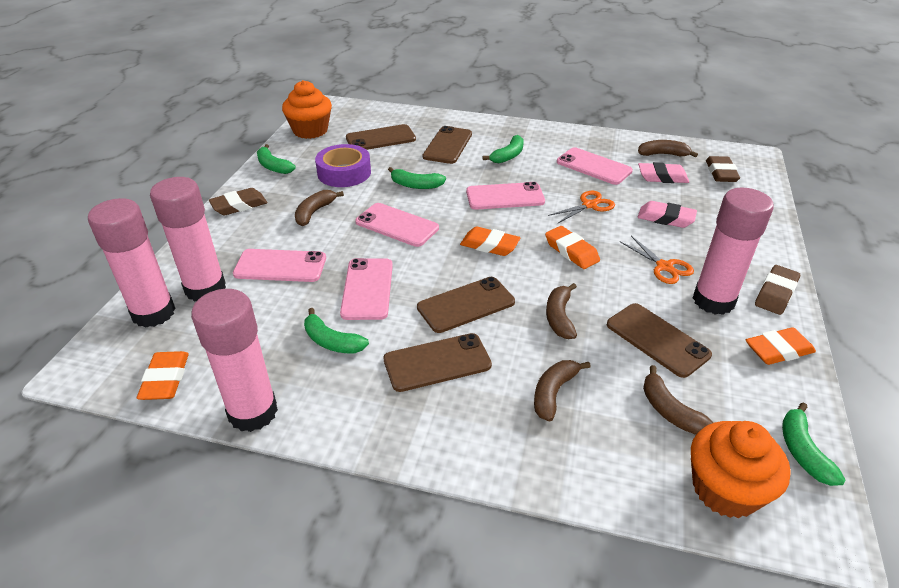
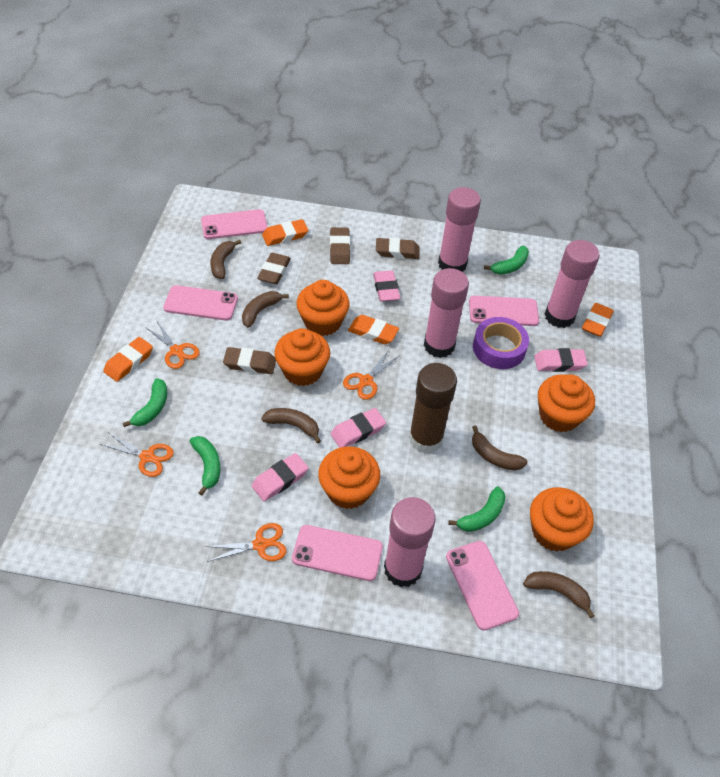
brown eraser: [209,188,267,215] [706,156,740,182] [755,265,800,315] = 3 -> [223,347,276,374] [257,253,291,284] [330,227,350,264] [376,238,420,259] = 4
brown glue stick: none = 0 -> [409,363,457,454] = 1
brown phone: [346,124,416,150] [384,333,492,392] [417,277,515,333] [423,126,472,164] [607,303,712,378] = 5 -> none = 0
green banana: [257,144,296,174] [304,308,369,354] [388,167,446,189] [482,135,524,163] [782,403,846,486] = 5 -> [123,378,167,427] [190,436,220,495] [449,487,506,532] [484,246,529,275] = 4
orange cupcake: [282,80,332,139] [691,421,791,518] = 2 -> [274,328,330,386] [297,280,350,336] [318,446,380,509] [530,487,594,552] [538,375,595,432] = 5
orange scissors: [548,190,615,223] [620,236,694,284] = 2 -> [100,433,174,477] [145,321,200,369] [205,523,287,562] [343,351,399,400] = 4
pink eraser: [638,162,689,183] [638,201,697,228] = 2 -> [252,453,308,501] [331,408,386,448] [373,270,400,302] [534,348,588,372] = 4

